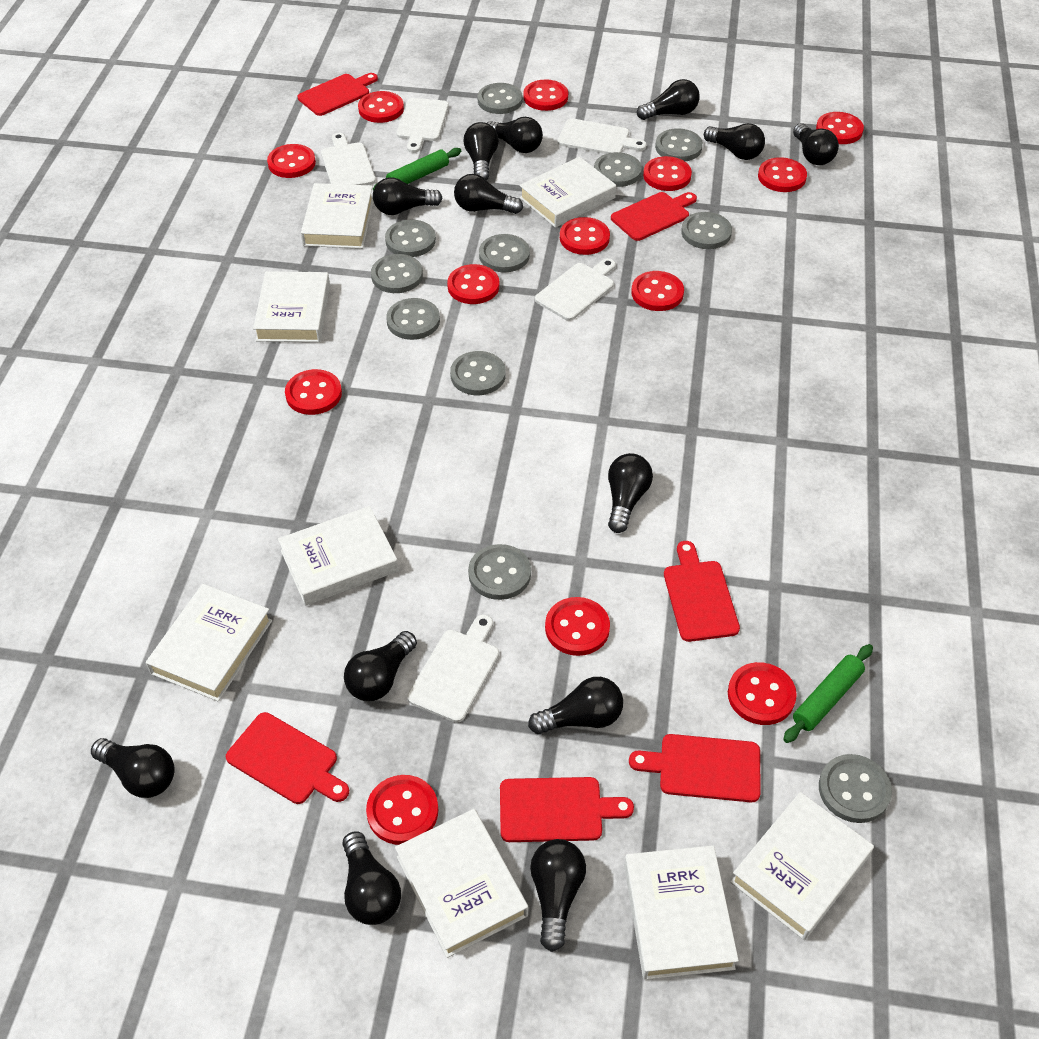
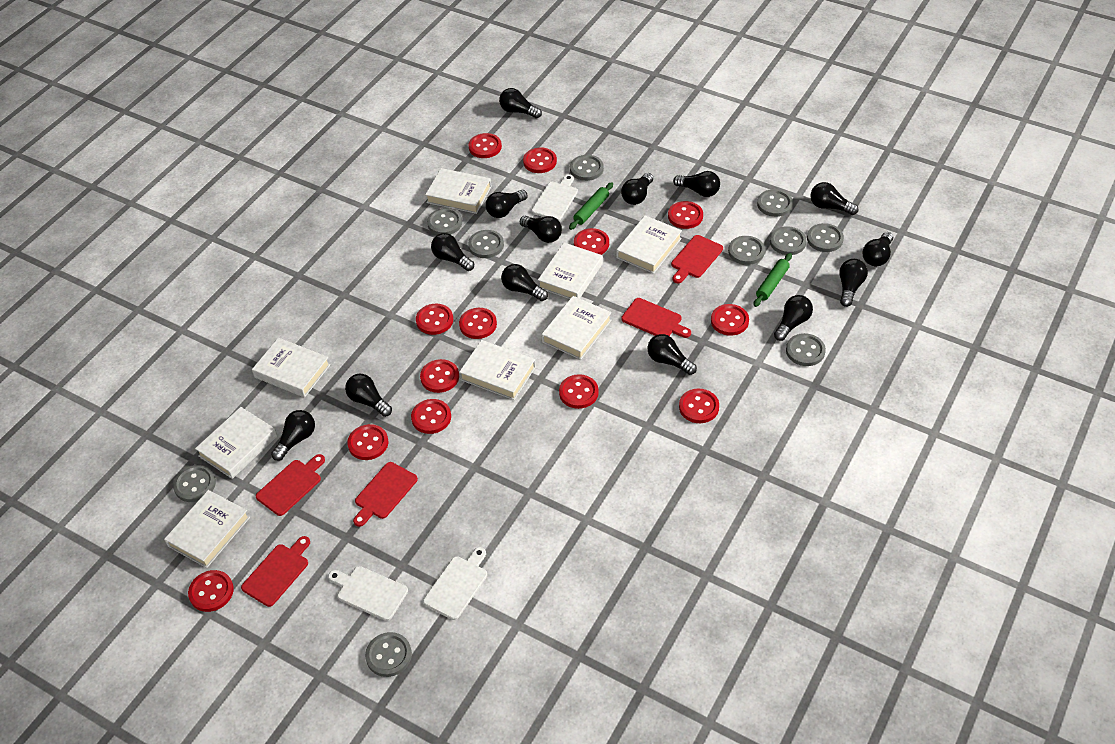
black light bulb: [91,738,175,798] [343,831,401,925] [344,631,417,701] [373,177,442,215] [454,174,523,214] [463,122,499,181] [487,117,543,153] [528,677,623,734] [530,839,586,952] [608,453,653,533] [637,79,700,120] [704,123,765,160] [793,123,839,165] = 13 -> [271,410,315,461] [345,374,392,417] [431,233,474,271] [486,190,527,218] [499,88,542,118] [501,264,548,301] [520,216,562,243] [621,173,653,205] [648,334,697,375] [673,171,720,197] [774,295,813,341] [810,182,858,215] [839,259,868,307] [863,232,893,266] = 14
grey button: [371,254,423,293] [385,220,436,257] [386,298,440,340] [450,351,506,395] [468,544,531,600] [478,83,523,114] [479,234,530,272] [594,152,642,187] [655,128,703,162] [681,212,732,249] [819,754,892,823] = 11 -> [173,465,216,502] [365,632,412,677] [427,208,462,235] [468,230,504,258] [570,155,604,181] [728,236,765,265] [757,189,793,217] [770,226,807,255] [786,333,826,366] [807,223,844,252] = 10
red cutting board: [226,712,349,804] [298,73,378,116] [500,777,634,842] [611,192,697,241] [629,734,761,802] [664,541,740,642] = 6 -> [241,536,310,607] [256,454,325,516] [353,462,418,527] [621,298,691,338] [671,235,723,283] = 5
white cutting board: [321,133,376,185] [397,98,449,153] [407,614,499,723] [535,258,616,321] [557,118,647,154] = 5 -> [328,566,408,621] [423,547,487,620] [531,174,578,221] = 3

